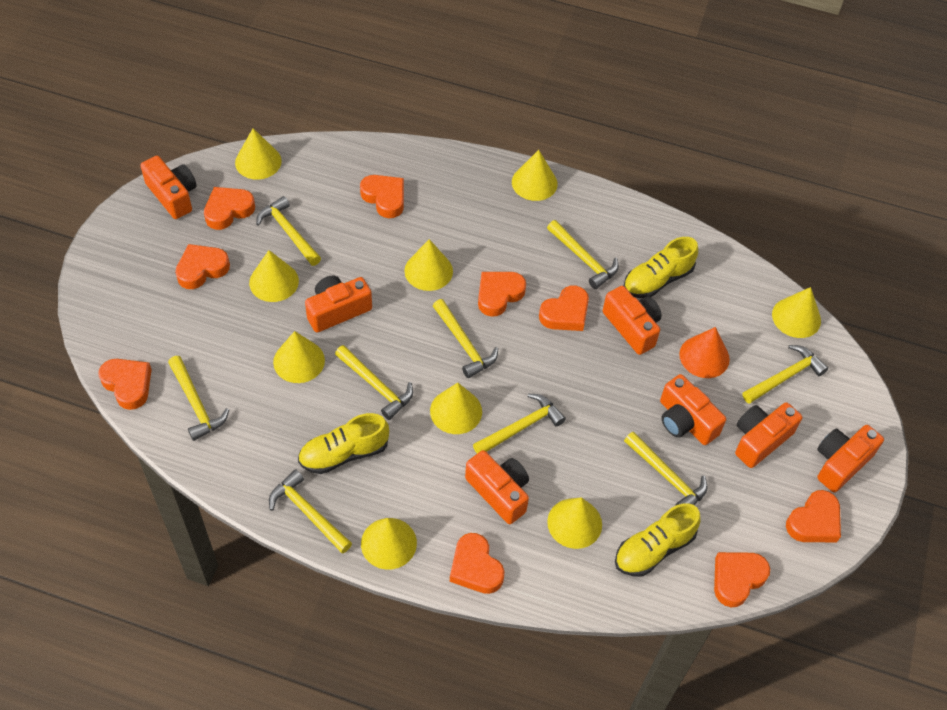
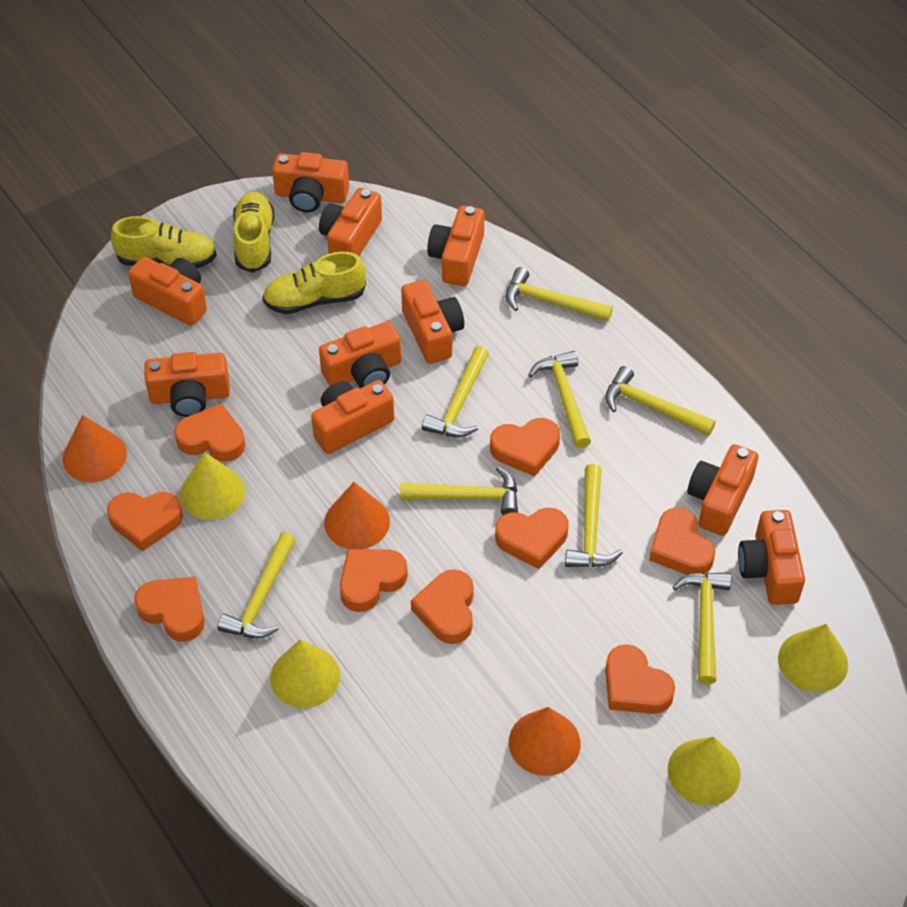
orange camera: [140,156,197,219] [305,275,372,332] [465,450,529,524] [603,286,662,355] [660,374,726,445] [735,402,802,468] [817,425,884,492] = 7 -> [128,257,207,326] [144,352,230,417] [272,152,349,212] [311,380,394,454] [319,188,382,256] [319,321,401,388] [401,280,464,364] [427,205,485,286] [687,444,758,536] [738,510,805,605] = 10
orange cone: [679,327,730,378] = 1 -> [63,415,127,482] [324,482,390,549] [509,707,580,776] = 3
yellow cone: [235,128,282,180] [249,250,299,302] [273,331,325,383] [361,518,417,570] [404,239,453,291] [430,383,482,434] [512,150,558,201] [547,497,602,549] [772,287,821,338] = 9 -> [180,452,245,520] [270,640,340,708] [668,737,740,806] [778,624,848,692] = 4
yellow hammer: [168,356,229,441] [256,196,321,266] [269,469,352,554] [335,345,413,420] [433,299,498,378] [473,394,566,454] [547,220,619,289] [624,432,707,505] [742,345,828,404] = 9 -> [218,532,296,639] [400,467,518,515] [422,346,489,437] [506,267,613,321] [529,351,591,448] [565,464,623,567] [605,366,716,436] [673,572,731,685] = 8

